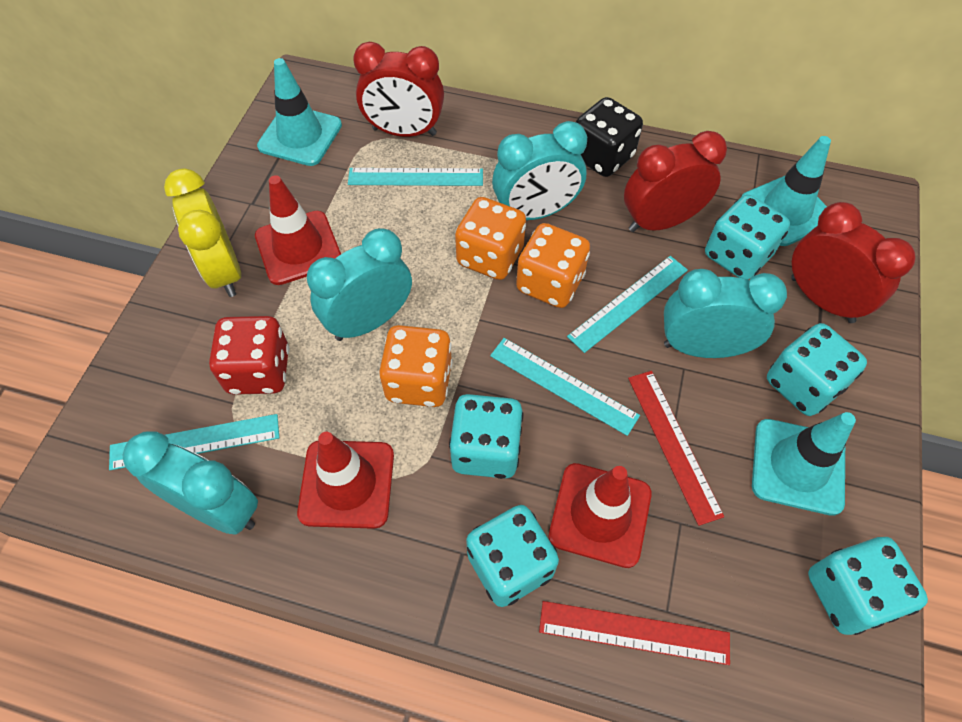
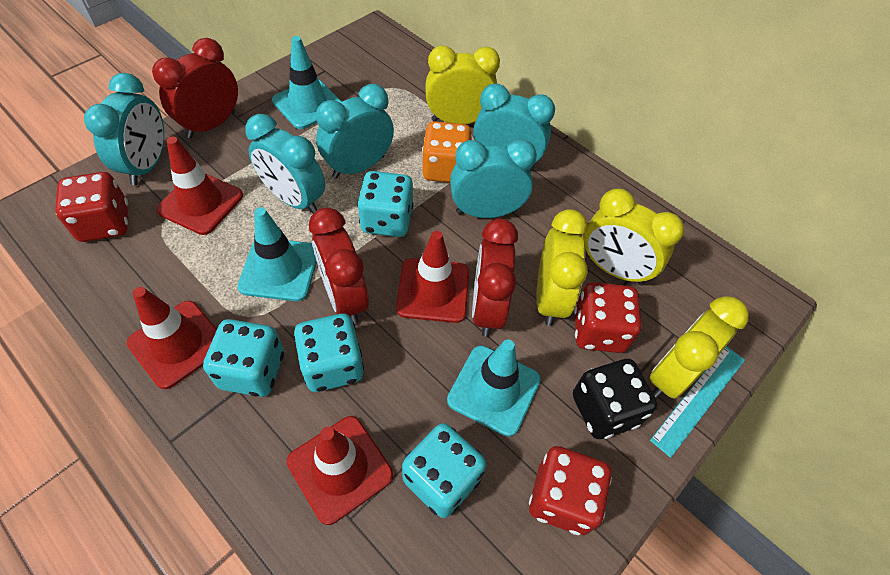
orange dice: [379,325,453,407] [455,197,526,280] [516,223,590,308] = 3 -> [422,121,472,183] = 1
red dice: [209,316,289,395] = 1 -> [55,172,128,242] [529,446,612,535] [574,282,642,353] = 3
red ruler: [539,601,730,665] [628,371,724,526] = 2 -> none = 0
red traffic cone: [255,175,341,285] [297,432,394,529] [549,463,652,568] = 3 -> [127,287,217,389] [156,137,243,235] [287,416,393,525] [396,231,469,323] = 4
turquoise clock: [123,432,258,535] [307,228,412,341] [492,121,587,220] [664,269,787,358] = 4 -> [84,73,164,185] [245,114,325,214] [316,84,394,178] [450,139,537,218] [473,84,555,170] = 5
turquoise dice: [449,394,523,479] [466,505,559,607] [705,195,790,280] [767,323,867,416] [808,537,928,635] = 5 -> [203,319,284,397] [294,313,364,392] [357,171,413,237] [402,423,486,518] = 4
turquoise ruler: [109,414,279,470] [348,168,483,186] [490,338,640,436] [567,256,688,353] = 4 -> [650,346,745,458] = 1
yellow clock: [164,168,241,297] = 1 -> [425,45,500,124] [536,209,588,326] [584,188,684,285] [649,296,749,399] = 4

